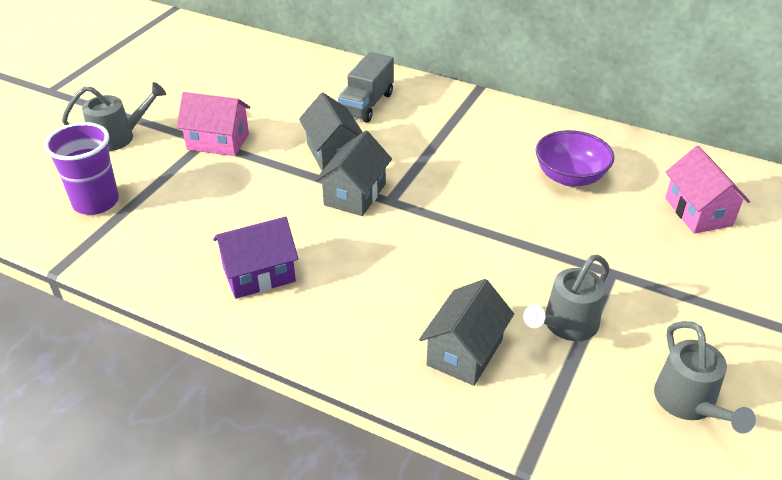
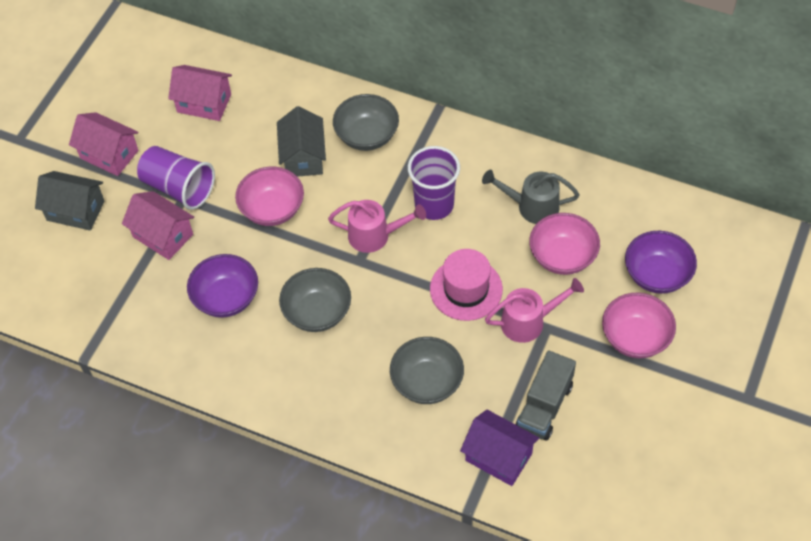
grey bowl: none = 0 -> [279,268,351,332] [333,94,399,151] [390,337,464,404] = 3
grey house: [299,93,363,171] [315,131,392,216] [419,279,514,386] = 3 -> [35,171,105,231] [277,106,326,177] = 2
grey watering can: [62,82,166,151] [523,255,610,341] [654,321,756,434] = 3 -> [482,170,579,224] = 1
pink bowl: none = 0 -> [235,167,304,226] [529,213,600,275] [602,293,676,358] = 3
pink hat: none = 0 -> [430,249,503,321] = 1
pink house: [177,92,250,156] [665,146,750,234] = 2 -> [69,112,139,176] [122,191,194,260] [168,65,232,121] = 3
pink watering can: none = 0 -> [328,200,426,253] [485,278,584,343] = 2
purple bowl: [536,130,614,187] = 1 -> [187,254,258,318] [625,231,697,294] = 2
purple cup: [44,122,119,215] = 1 -> [137,146,215,210] [408,146,460,220] = 2

